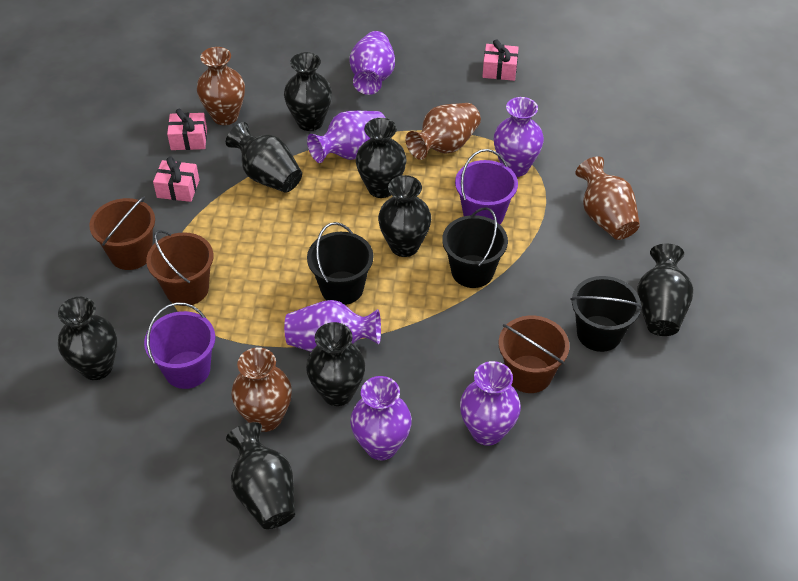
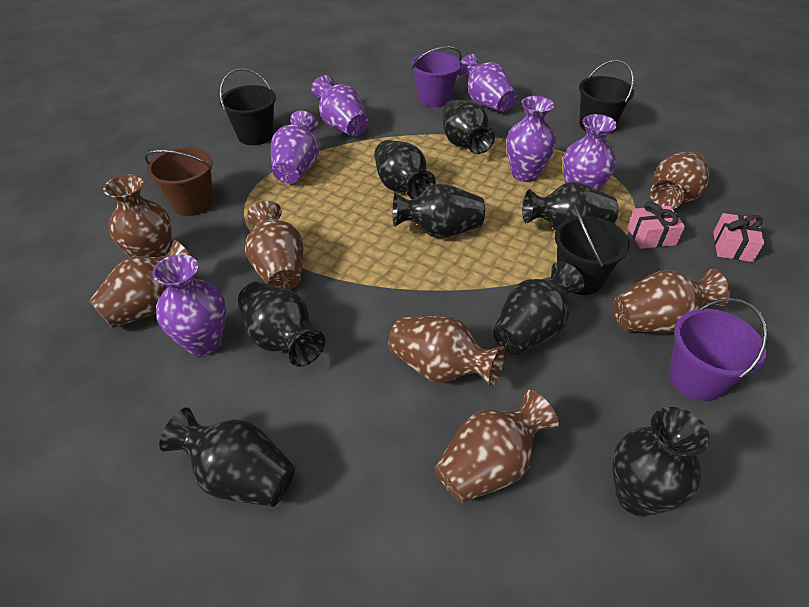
brown bucket: [89,197,155,270] [146,230,213,306] [498,316,570,393] = 3 -> [144,147,213,216] = 1
brown vase: [197,47,245,125] [231,347,292,432] [405,103,481,160] [575,156,640,240] = 4 -> [89,240,199,328] [103,174,172,257] [245,201,304,290] [389,316,505,388] [435,390,559,503] [613,269,730,333] [650,152,710,209] = 7
pink gift: [153,156,199,202] [167,108,207,150] [482,40,519,81] = 3 -> [627,201,685,249] [713,213,764,262] = 2

